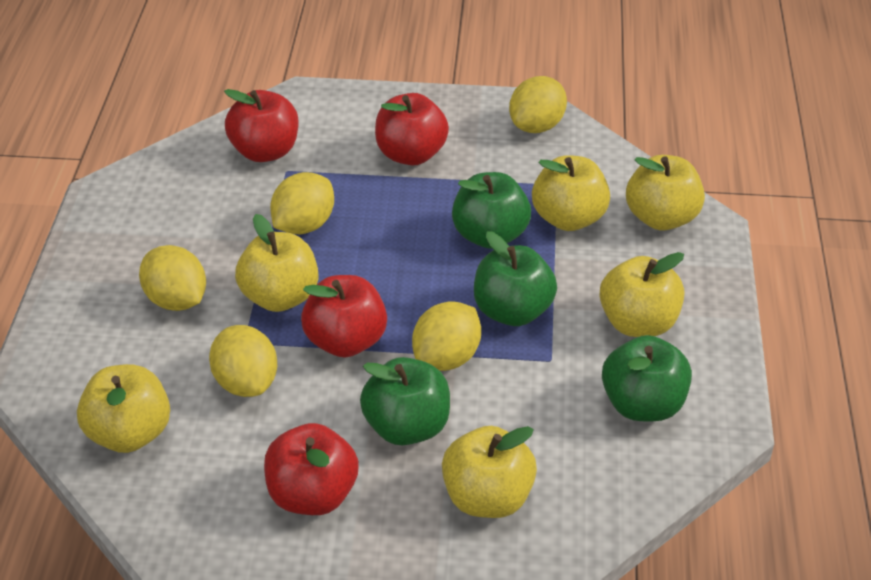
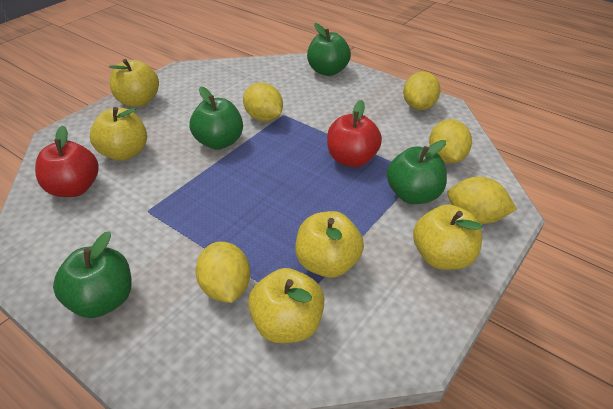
red apple: [224,89,299,162] [264,423,359,515] [301,275,387,357] [375,93,449,165] = 4 -> [35,125,99,197] [327,100,382,167] = 2
yellow apple: [77,364,170,453] [235,214,318,312] [442,426,537,518] [532,155,610,231] [600,252,684,337] [626,155,705,230] = 6 -> [90,107,147,161] [109,59,159,107] [248,268,324,343] [295,211,364,278] [413,204,482,270] = 5

